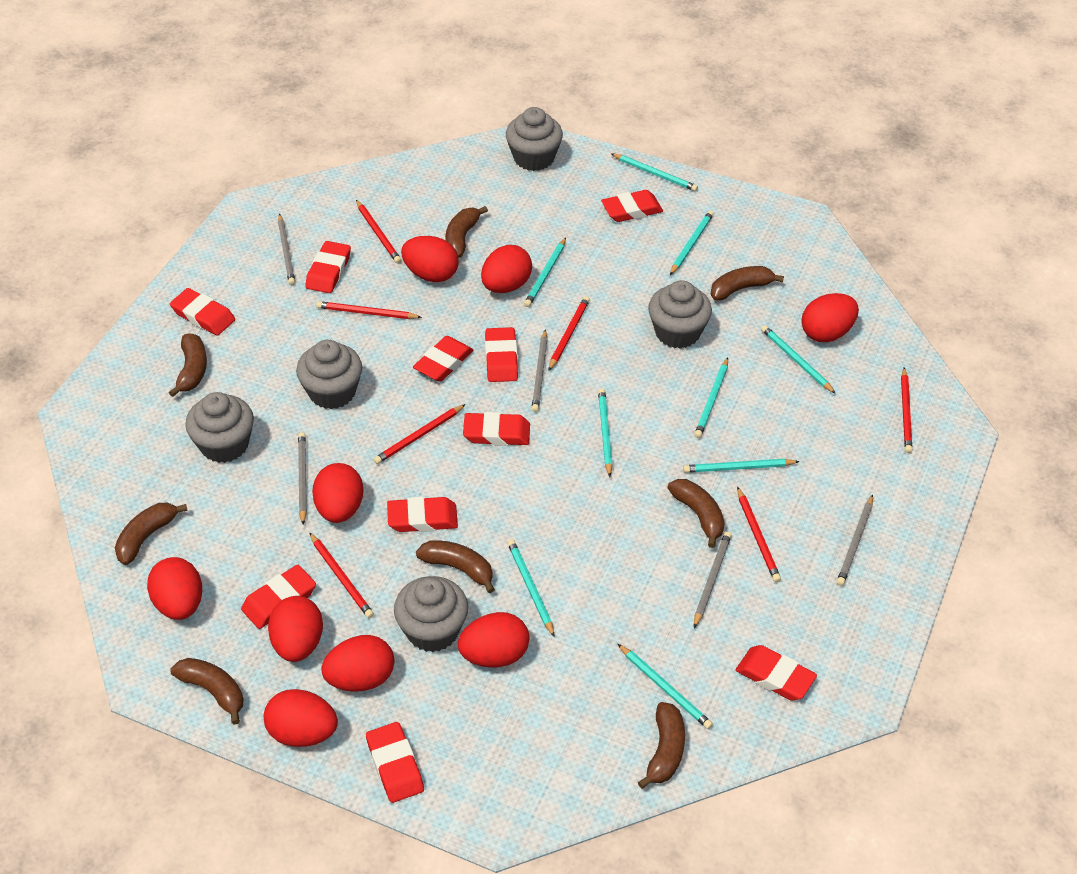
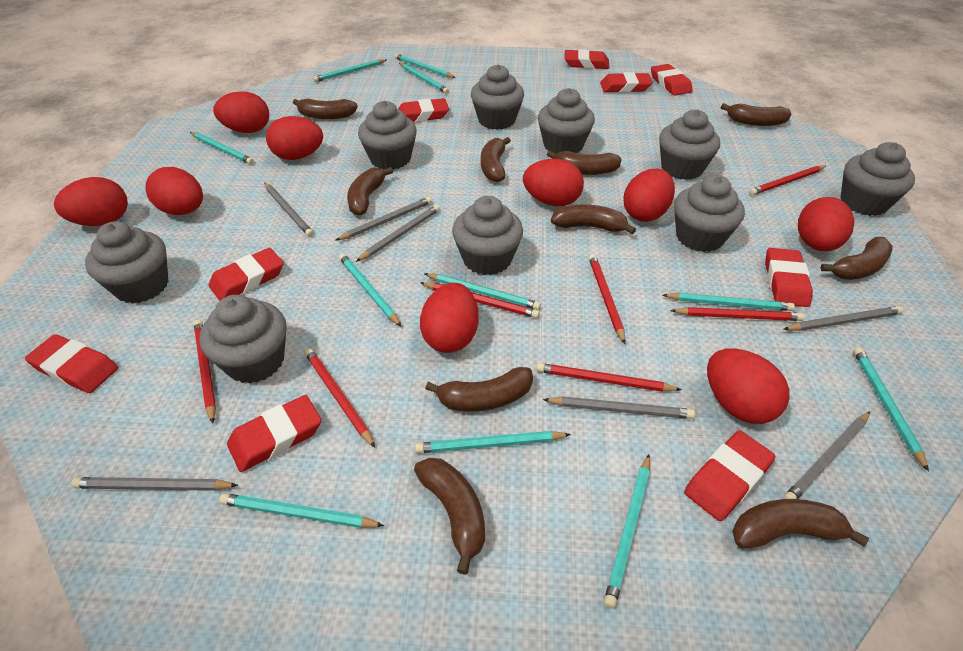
brown banana: [115,503,188,565] [169,333,207,397] [170,658,244,725] [416,540,495,593] [445,206,488,258] [638,702,685,789] [667,479,725,548] [710,266,784,301] = 8 -> [293,98,358,119] [347,167,393,216] [414,458,485,575] [425,367,533,412] [481,137,511,182] [547,151,622,175] [551,204,636,234] [721,103,791,126] [732,499,869,548] [820,237,893,280] = 10
grey cupcake: [185,392,254,463] [296,340,362,409] [394,576,468,652] [506,107,563,171] [648,280,712,348] = 5 -> [85,221,169,304] [199,295,287,384] [358,101,417,170] [452,196,523,275] [471,64,524,130] [538,88,595,154] [659,110,720,180] [674,175,745,252] [840,142,915,216] = 9
grey pencil: [278,214,295,285] [298,432,307,525] [532,329,548,412] [694,531,732,628] [837,495,873,586] = 5 -> [71,477,238,491] [264,182,314,237] [335,197,432,241] [356,205,440,262] [543,396,695,419] [783,412,870,499] [784,306,904,331] = 7
red eraser: [170,288,235,335] [241,565,316,629] [305,241,351,293] [366,722,424,803] [387,497,458,532] [413,336,474,382] [463,412,530,446] [485,327,518,382] [601,190,663,222] [736,645,817,701] = 10 -> [25,334,118,393] [209,248,284,301] [227,395,322,472] [398,98,449,122] [564,49,609,69] [600,72,653,93] [651,64,693,96] [684,430,776,521] [765,248,813,307] = 9
turquoise pencil: [507,539,555,637] [524,238,566,307] [598,388,612,477] [612,154,698,191] [618,644,713,729] [670,211,714,275] [683,459,800,473] [694,358,728,438] [761,325,836,394] = 9 -> [190,132,254,164] [219,493,384,528] [313,59,386,82] [339,253,401,326] [395,54,456,78] [399,63,449,94] [415,431,571,453] [425,273,541,310] [604,454,650,609] [663,293,795,311] [853,347,929,472] = 11

